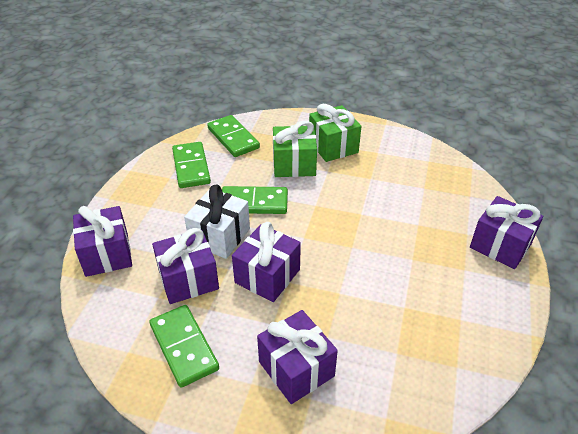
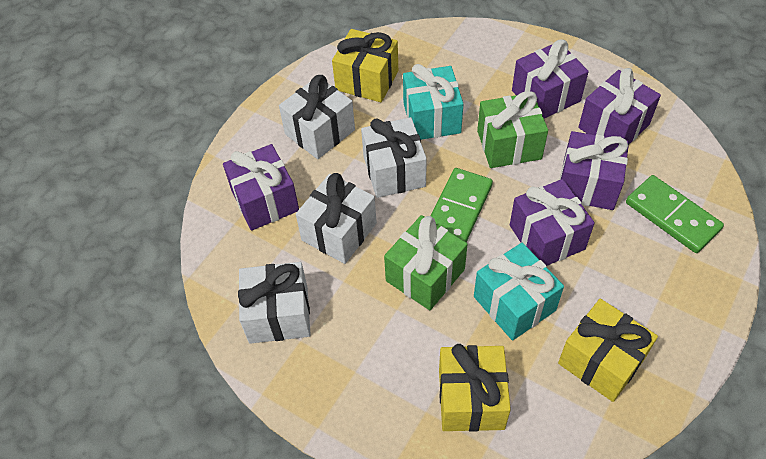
green domino: [149,305,219,388] [172,142,211,188] [207,115,260,157] [222,186,288,214] = 4 -> [431,168,493,242] [626,175,724,253] = 2
turquoise gift: none = 0 -> [403,64,463,140] [474,243,564,341] = 2
white gift: [184,185,250,259] = 1 -> [238,262,311,344] [279,75,355,159] [296,173,377,264] [361,117,427,198] = 4
yellow gift: none = 0 -> [332,29,398,102] [439,344,511,432] [558,299,658,402] = 3

